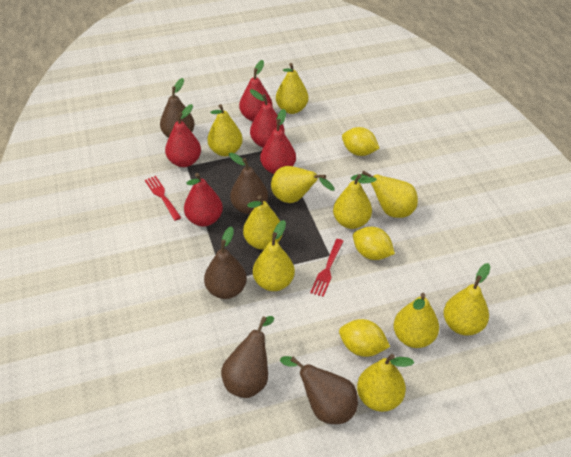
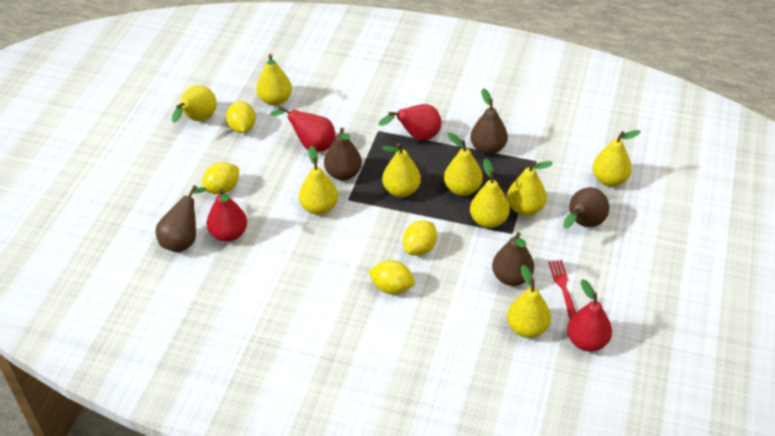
red fork: [145,176,181,221] [310,239,344,297] = 2 -> [548,260,576,319] = 1
red pear: [165,104,201,167] [184,173,223,227] [239,60,272,121] [250,89,285,148] [260,109,296,174] = 5 -> [207,188,247,242] [270,106,336,152] [379,104,441,141] [567,279,612,352] = 4
yellow lemon: [339,319,390,357] [342,127,380,156] [353,227,395,260] = 3 -> [202,162,239,194] [226,101,256,133] [368,260,415,294] [403,220,437,256] = 4
yellow pear: [207,104,243,156] [243,195,283,250] [253,220,295,291] [271,166,335,203] [276,63,308,114] [333,174,377,229] [351,171,418,218] [357,354,414,412] [393,293,439,348] [444,263,491,336] = 10 -> [172,85,217,123] [256,54,292,106] [299,146,338,215] [382,143,421,197] [444,133,483,196] [470,158,510,228] [507,160,553,216] [507,265,551,338] [593,130,641,187] = 9

